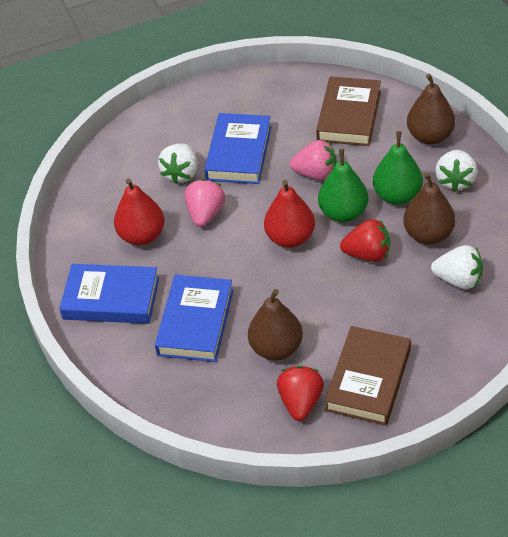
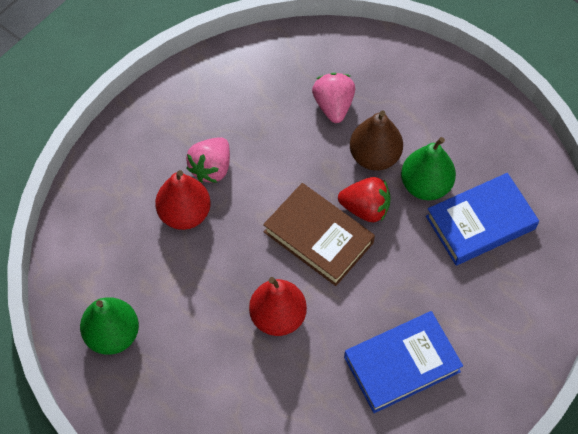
blue book: [59,264,159,324] [155,275,233,362] [204,113,271,184] = 3 -> [344,311,463,413] [426,173,539,265] = 2
brown book: [316,76,381,146] [325,326,411,425] = 2 -> [263,183,375,286] = 1
brown pear: [248,289,303,360] [403,173,455,244] [407,74,455,144] = 3 -> [350,110,403,171] = 1
red strawberry: [277,366,324,421] [340,219,390,262] = 2 -> [338,177,390,222] = 1
white strawberry: [158,143,198,184] [431,245,483,289] [435,150,477,192] = 3 -> none = 0

